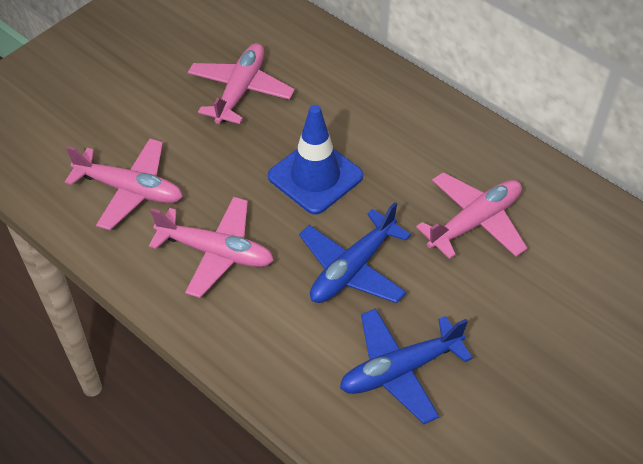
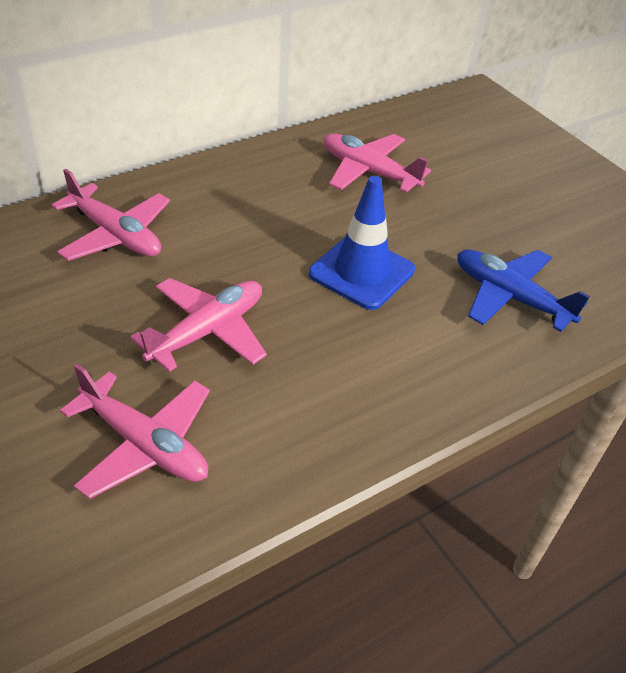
blue plane: [299,202,411,303] [340,308,473,424] = 2 -> [457,250,590,332] = 1

